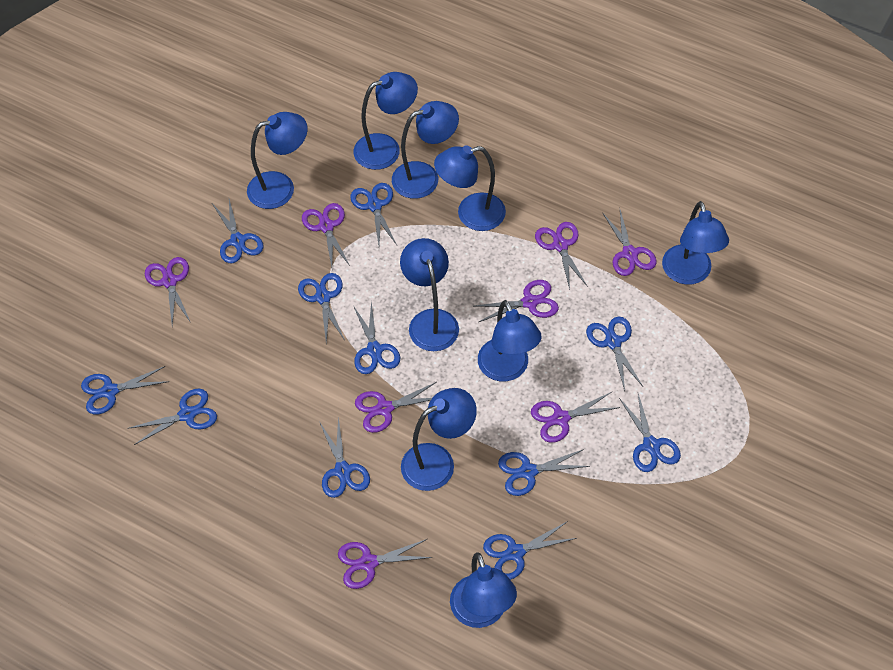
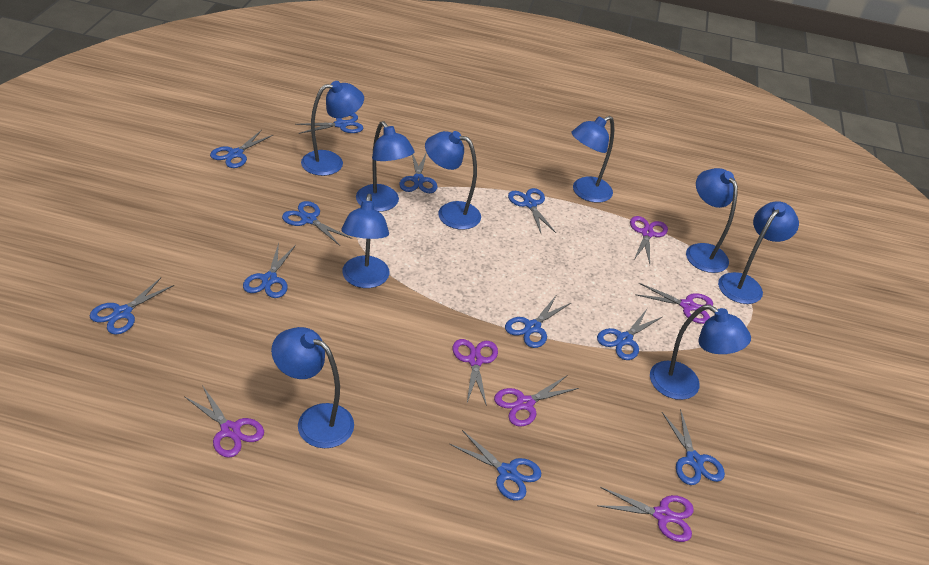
purple scissors: [145,257,191,326] [302,203,350,267] [338,539,432,589] [355,382,437,433] [475,280,559,322] [531,392,620,443] [535,222,588,290] [602,210,657,276] = 8 -> [184,385,264,458] [453,339,498,406] [494,376,579,427] [597,487,694,542] [630,216,668,264] [635,283,713,324] = 6

